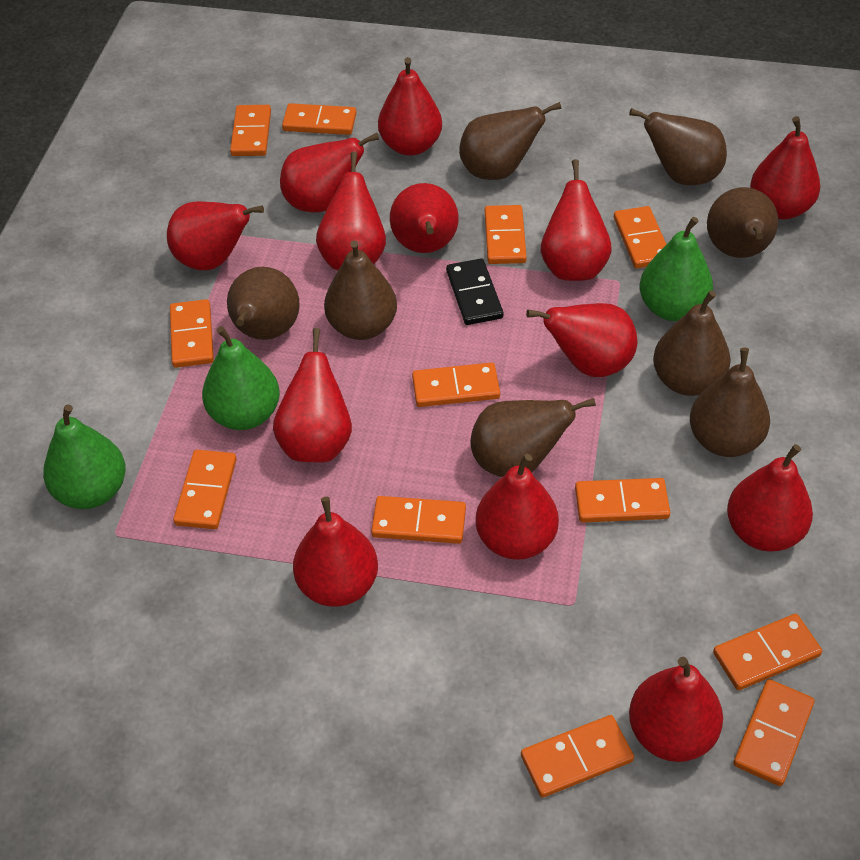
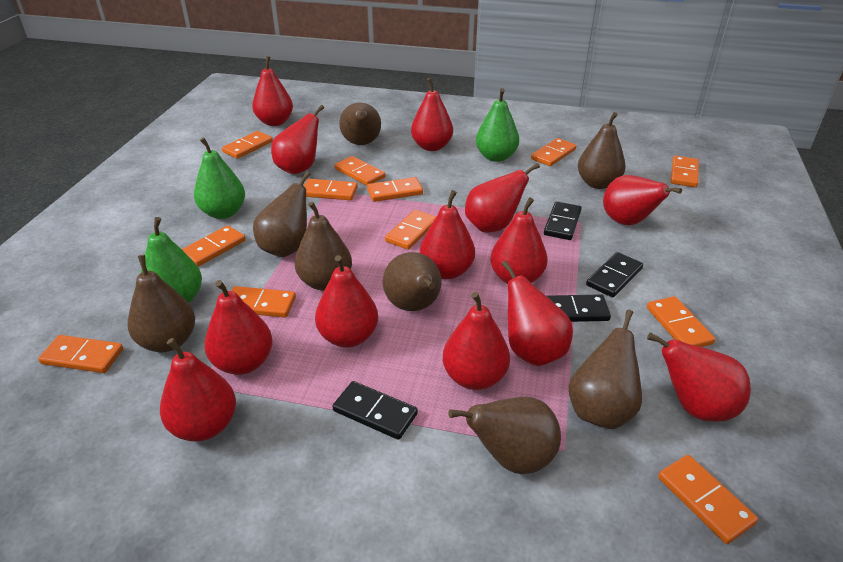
black domino: [446,258,503,325] = 1 -> [332,381,418,440] [544,202,582,240] [547,294,611,322] [586,252,643,297] = 4

